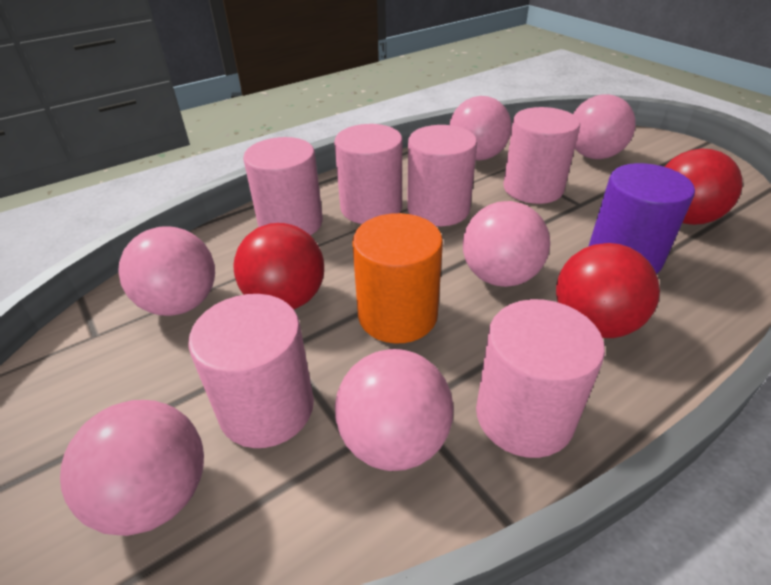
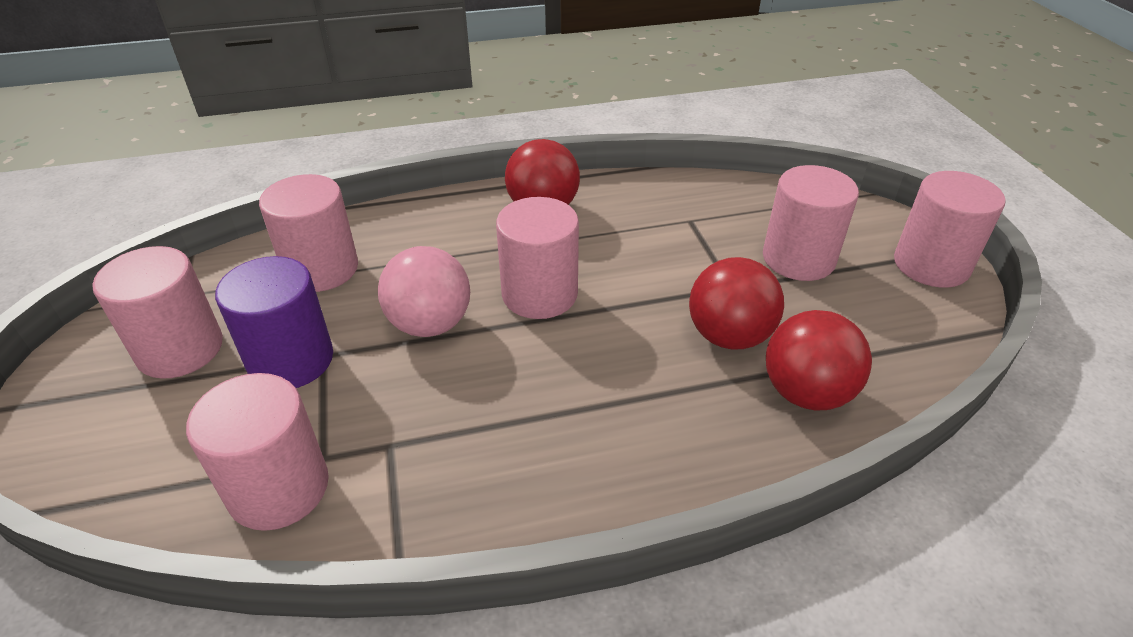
orange cylinder: [352,213,443,343] = 1 -> none = 0
pink ball: [60,400,204,536] [118,226,215,316] [335,349,454,471] [450,96,512,160] [463,201,550,287] [573,94,636,159] = 6 -> [378,246,470,337] = 1

